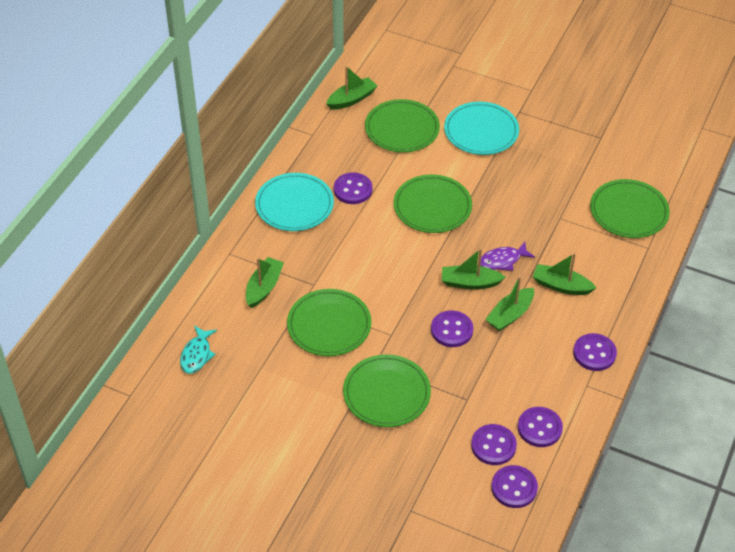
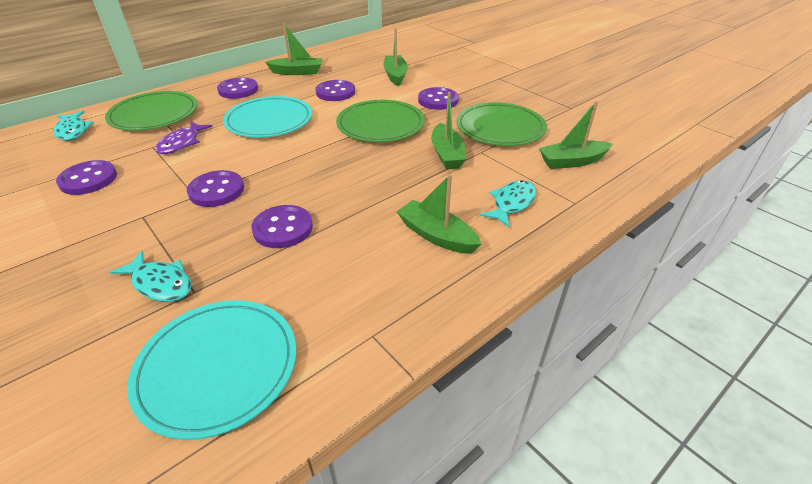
green plate: [287,289,372,356] [343,354,431,427] [365,99,440,153] [394,174,472,233] [590,179,670,238] = 5 -> [105,91,197,131] [336,100,425,142] [456,102,547,146] = 3
turquoise fish: [180,326,217,374] = 1 -> [54,111,94,141] [110,251,192,302] [480,180,537,227] = 3

